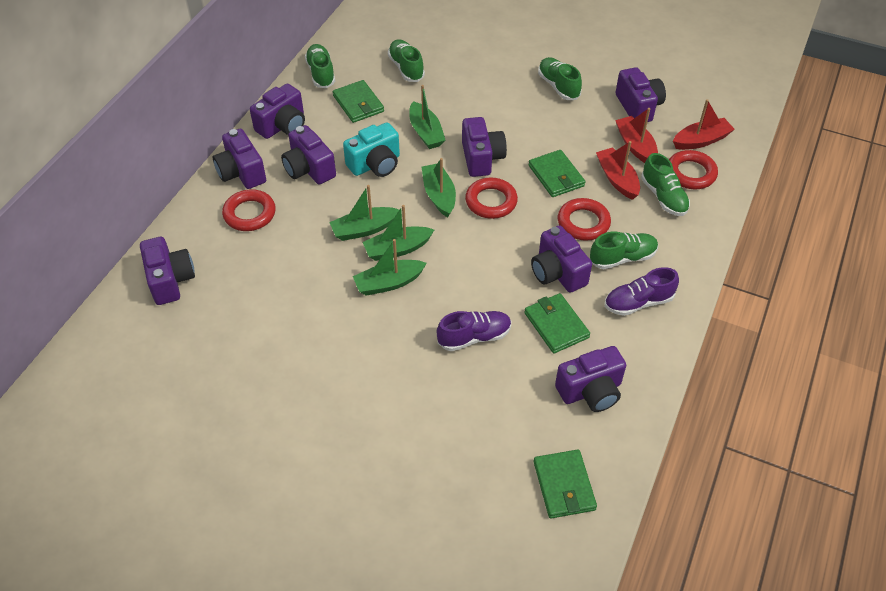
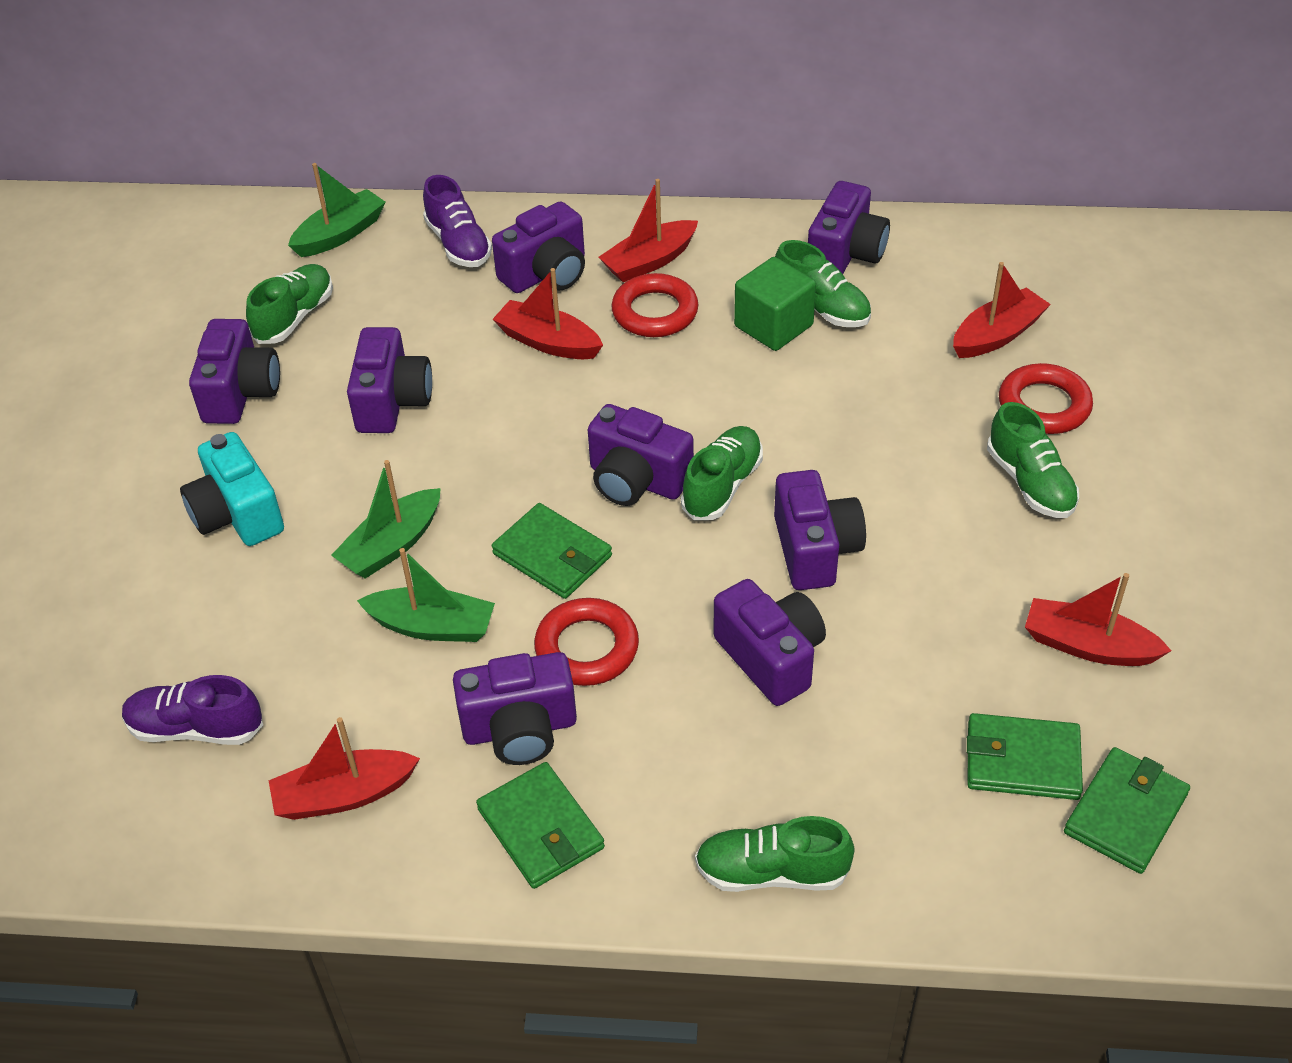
green boat: [329,185,399,241] [353,239,427,296] [363,205,434,261] [409,85,445,149] [422,158,456,217] = 5 -> [288,163,386,257] [331,460,441,579] [357,548,495,642] = 3
green cube: none = 0 -> [734,257,816,351] = 1
red boat: [596,141,640,200] [615,108,658,163] [673,99,735,150] = 3 -> [269,717,420,820] [493,268,603,359] [599,179,698,282] [953,262,1051,358] [1025,573,1171,666] = 5
red ring: [222,189,276,231] [465,178,518,219] [558,198,611,241] [669,150,718,189] = 4 -> [534,598,639,686] [611,273,699,337] [999,363,1093,434] = 3

